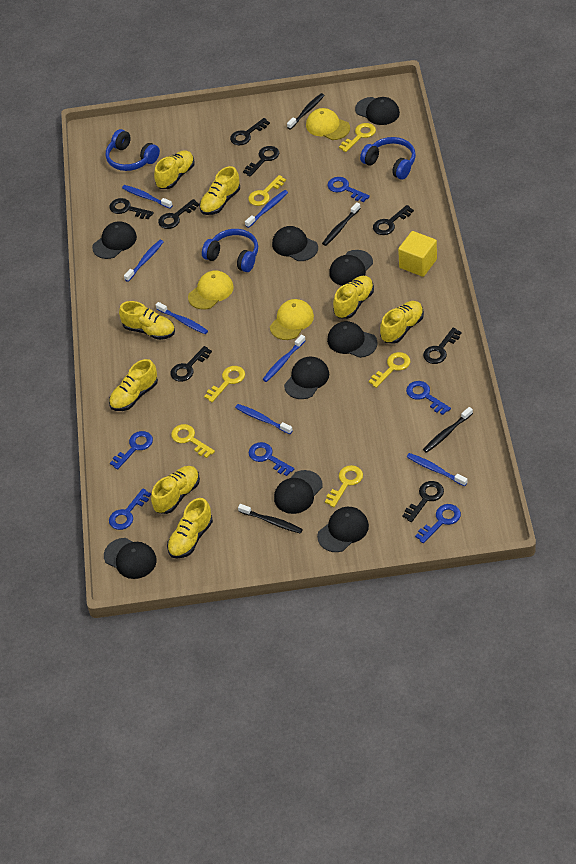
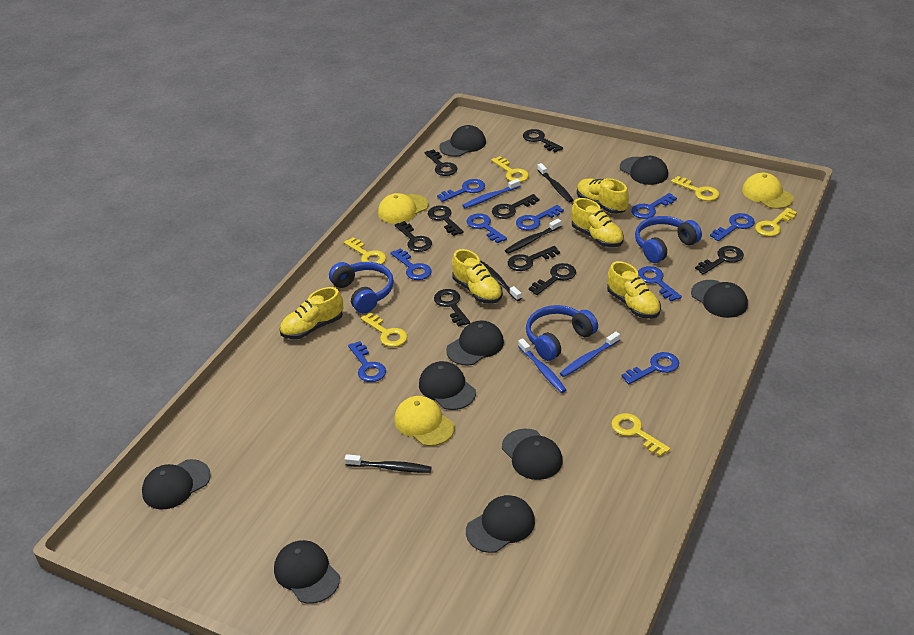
black key: [109,198,154,219] [158,199,199,229] [171,346,212,382] [230,118,270,145] [243,146,279,177] [373,205,414,235] [403,481,444,522] [423,328,462,364] = 8 -> [395,221,432,252] [424,149,458,176] [428,205,464,236] [434,289,470,327] [492,194,539,219] [508,246,560,271] [523,129,563,153] [529,263,576,295] [695,246,744,274] = 9
blue key: [109,489,151,530] [110,431,153,470] [249,442,294,476] [327,177,370,202] [406,381,451,415] [415,504,461,543] = 6 -> [348,341,386,382] [390,248,431,280] [437,179,485,202] [467,213,507,244] [516,205,564,230] [621,352,679,384] [631,193,677,219] [638,266,682,302] [710,213,755,241] = 9
blue toothbrush: [122,185,173,209] [124,240,164,282] [156,302,208,334] [235,404,293,434] [245,190,288,228] [263,334,306,382] [407,453,467,486] = 7 -> [462,179,520,208] [518,338,566,393] [560,332,620,377] = 3
yellow cube: [398,231,437,277] = 1 -> none = 0
yellow shoe: [109,359,158,411] [119,301,175,340] [151,466,200,514] [154,150,195,189] [167,498,213,558] [199,166,240,215] [333,276,374,319] [380,301,424,344] = 8 -> [280,287,343,339] [452,249,503,304] [571,198,624,247] [577,178,629,214] [607,261,661,319] = 5

